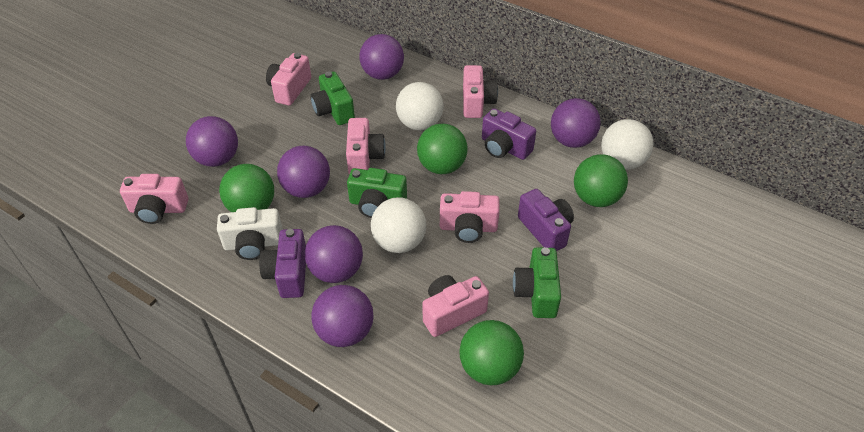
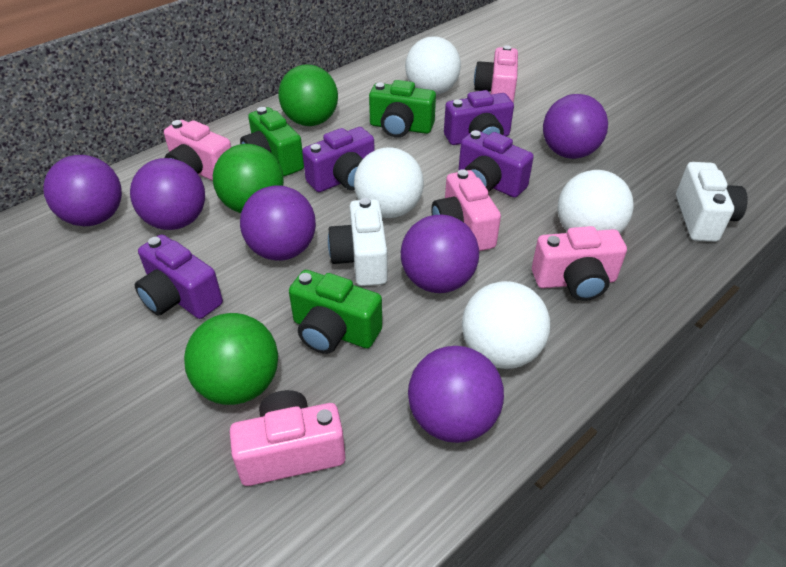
green ball: [219,164,274,212] [417,124,468,174] [459,320,524,385] [574,154,628,207] = 4 -> [184,313,278,405] [213,144,284,213] [278,65,338,126] = 3
pink camera: [120,174,188,224] [266,53,311,106] [346,118,386,175] [422,275,489,337] [440,191,500,243] [463,65,498,118] = 6 -> [164,120,231,181] [230,390,346,486] [431,169,501,251] [474,45,518,103] [532,226,627,301] = 5
purple camera: [259,229,306,298] [482,108,536,160] [518,189,574,251] = 3 -> [135,234,223,319] [302,127,375,192] [444,90,514,145] [458,130,534,198] = 4
white ball: [371,197,426,253] [396,82,444,130] [601,119,653,170] = 3 -> [354,147,424,218] [405,37,461,95] [462,281,550,369] [557,170,634,233] = 4
white camera: [217,207,283,260] = 1 -> [328,198,388,286] [676,162,748,242] = 2

